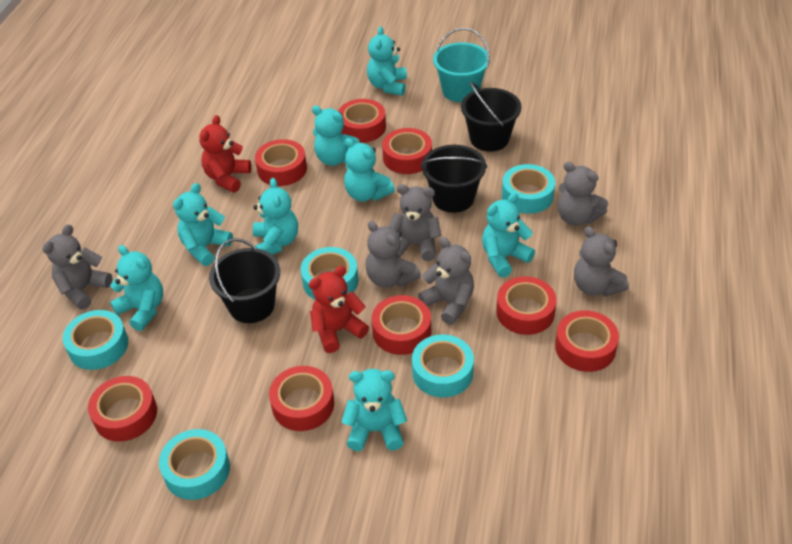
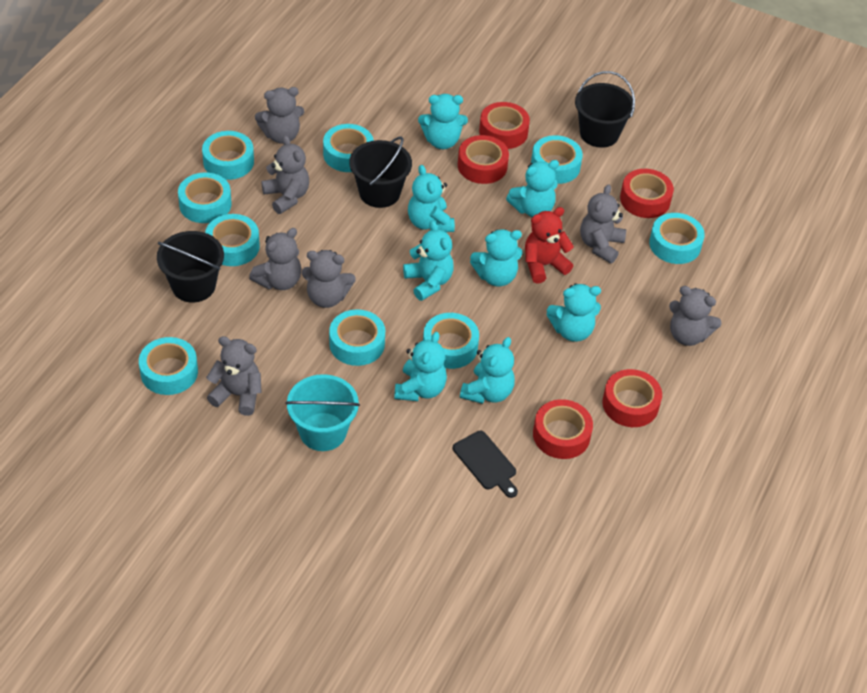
black cutting board: none = 0 -> [453,431,518,498] = 1
grey teddy bear: [42,224,112,310] [366,221,421,288] [388,184,441,261] [418,237,474,325] [558,162,608,226] [574,226,629,297] = 6 -> [206,336,262,416] [249,228,302,290] [255,87,304,144] [261,135,309,214] [301,250,356,308] [580,184,626,264] [669,286,722,346] = 7
red tape: [88,376,157,442] [255,139,307,186] [269,366,334,431] [338,99,386,143] [371,295,431,355] [382,128,432,174] [496,276,557,335] [555,310,619,372] = 8 -> [458,135,509,184] [479,102,530,149] [533,399,593,459] [602,369,662,427] [620,169,674,218] = 5
red teddy bear: [199,115,251,193] [309,266,369,353] = 2 -> [525,207,574,284] = 1
turquoise tape: [63,310,128,370] [159,429,230,500] [301,247,358,300] [412,334,474,398] [502,164,555,214] = 5 -> [139,337,198,395] [178,173,232,223] [202,131,254,180] [205,214,260,266] [323,124,374,172] [329,309,385,366] [423,313,479,369] [531,135,583,184] [649,213,705,264] = 9

